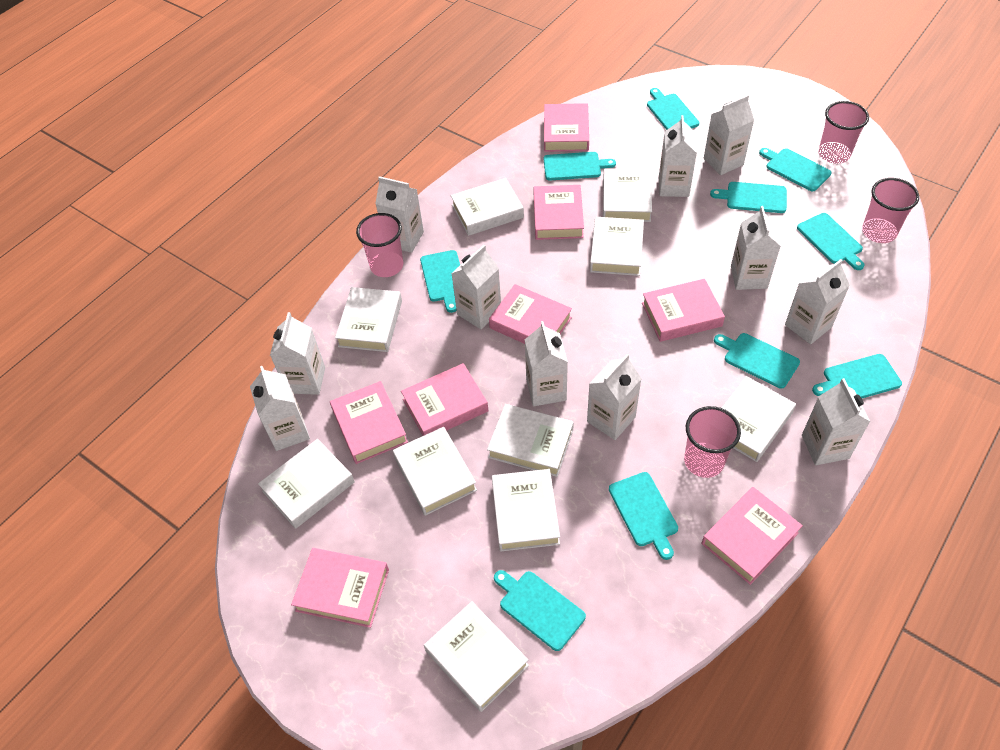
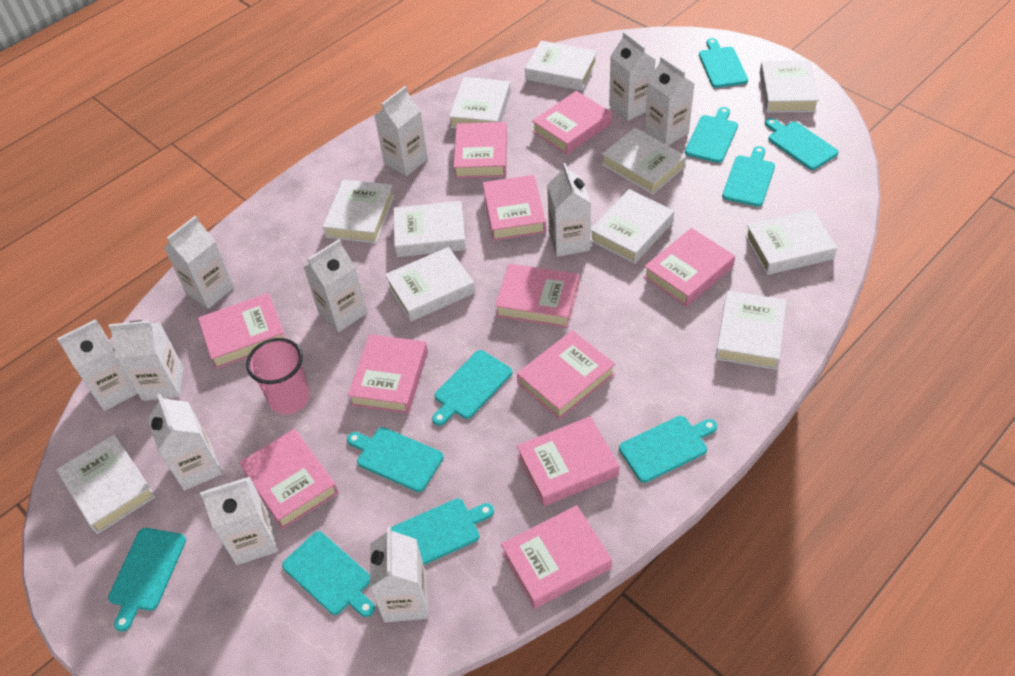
pink book: [291,548,389,628] [330,381,408,464] [401,363,489,436] [489,284,572,344] [533,185,584,240] [544,103,589,152] [642,279,725,342] [702,487,803,585] = 8 -> [198,293,286,369] [239,429,338,529] [347,334,428,414] [454,122,507,178] [483,175,546,241] [495,264,579,328] [501,505,612,609] [516,416,619,507] [517,330,615,420] [532,91,612,155] [643,228,735,307] = 11
pink cup: [356,213,403,277] [684,406,741,478] [818,101,869,164] [862,178,919,243] = 4 -> [246,338,310,415] = 1
white book: [258,439,355,529] [335,287,402,352] [393,427,477,516] [424,601,529,712] [451,178,524,236] [487,404,574,477] [492,469,560,551] [590,217,644,276] [603,168,652,222] [722,376,796,462] = 10 -> [57,434,156,534] [323,179,394,243] [385,247,475,322] [393,201,466,257] [449,77,511,128] [525,41,597,91] [590,189,674,264] [602,128,686,195] [715,291,787,370] [745,209,837,275] [760,60,819,113] = 11

